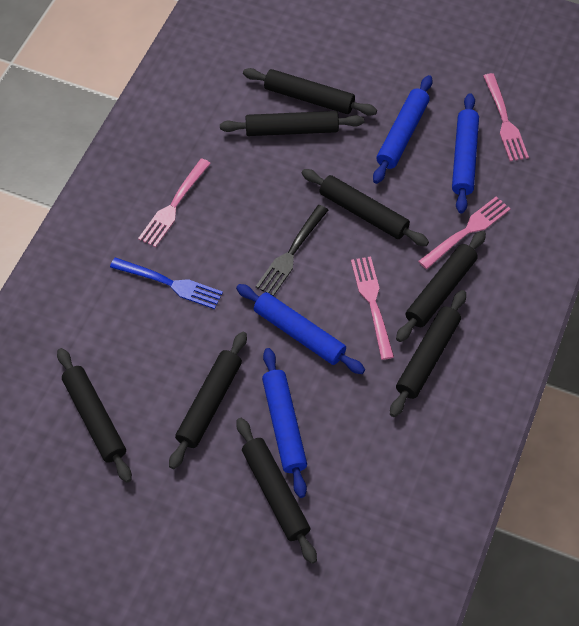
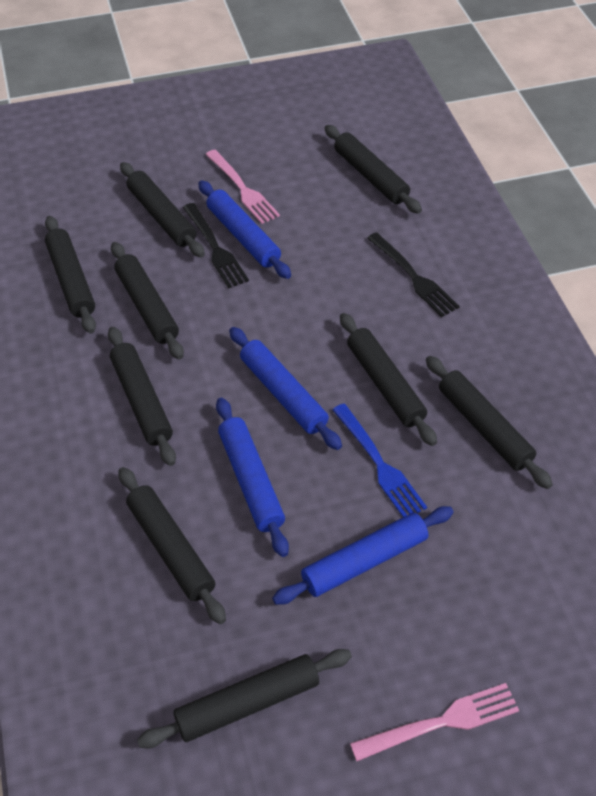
black fork: [256,205,328,296] = 1 -> [183,203,249,288] [367,232,460,317] = 2
black rolling pin: [57,348,132,483] [169,332,247,469] [220,111,364,136] [236,418,317,564] [243,68,377,116] [302,169,429,246] [390,290,466,417] [396,231,486,342] = 8 -> [45,216,96,334] [108,327,176,466] [111,242,184,359] [119,467,226,624] [120,162,205,257] [137,649,352,748] [325,125,422,214] [340,313,437,446] [426,356,553,489] = 9
pink fork: [138,158,211,248] [351,256,394,360] [418,196,511,269] [483,73,529,161] = 4 -> [205,150,280,224] [350,683,519,761] = 2

